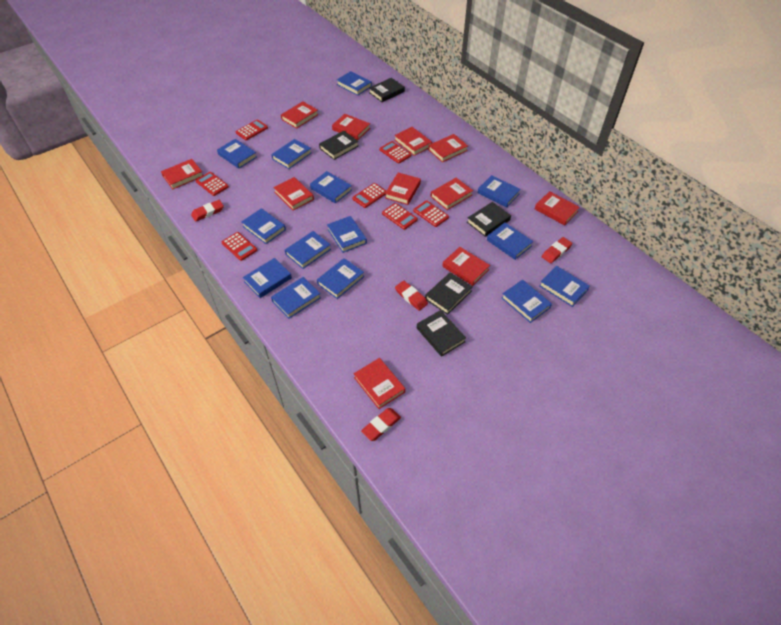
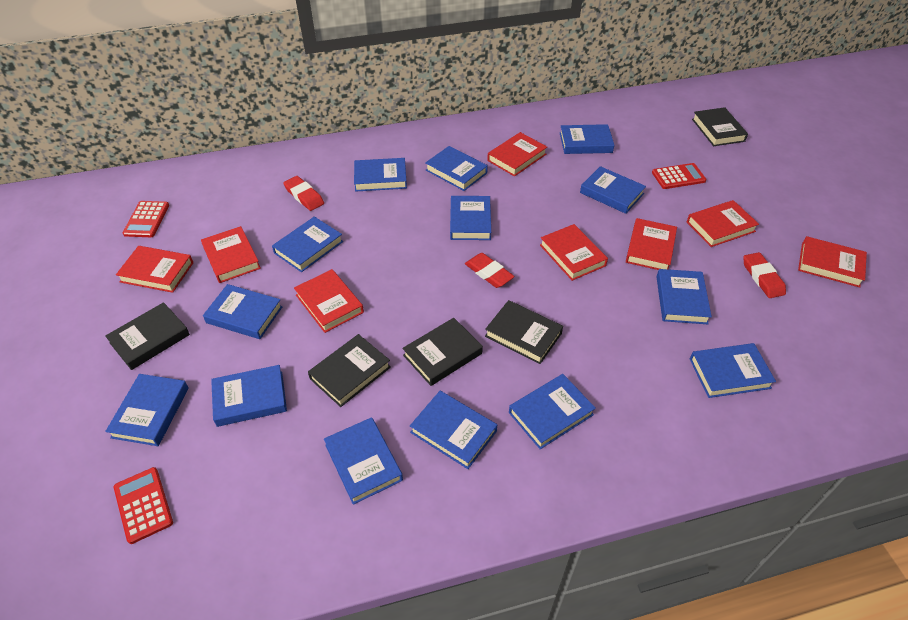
red book: [161,159,203,189] [273,177,314,211] [281,101,319,129] [332,114,370,140] [354,358,405,409] [385,172,421,205] [394,127,432,156] [428,134,468,162] [431,178,473,210] [442,247,490,286] [535,191,580,226] = 11 -> [116,246,193,293] [201,226,261,283] [294,269,364,333] [487,132,547,177] [540,224,608,281] [626,218,677,270] [687,200,759,247] [798,236,867,288] = 8
red calculator: [196,172,229,196] [222,232,257,261] [236,119,268,140] [352,183,386,208] [379,141,411,164] [382,203,418,230] [413,200,449,227] = 7 -> [114,467,173,544] [123,201,169,237] [652,163,707,189] = 3
red eraser: [191,200,224,222] [361,408,401,441] [395,281,428,311] [542,237,572,263] = 4 -> [283,176,324,211] [465,253,515,288] [743,252,786,298] = 3

